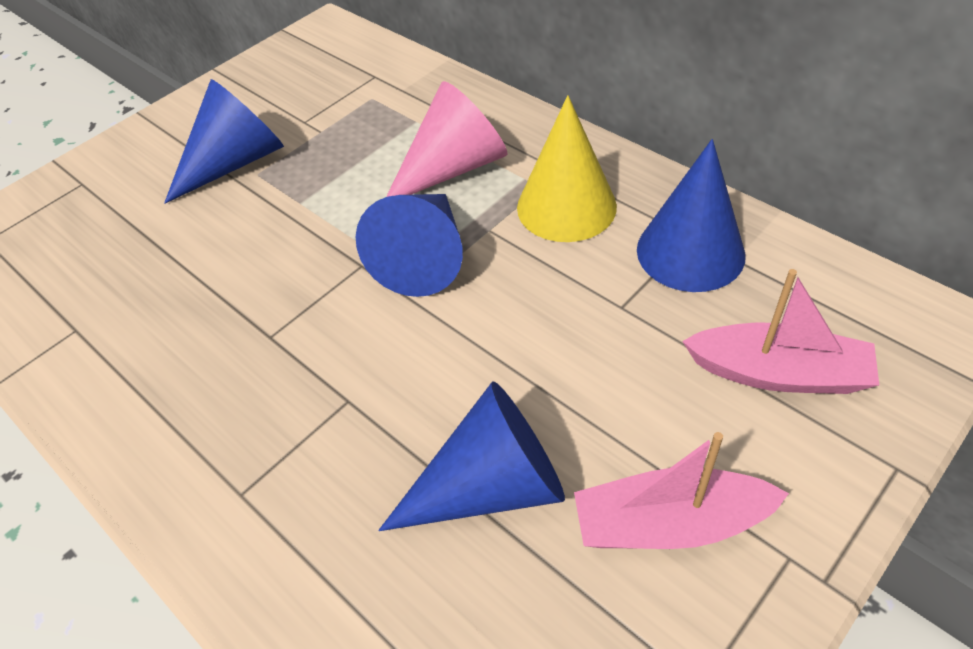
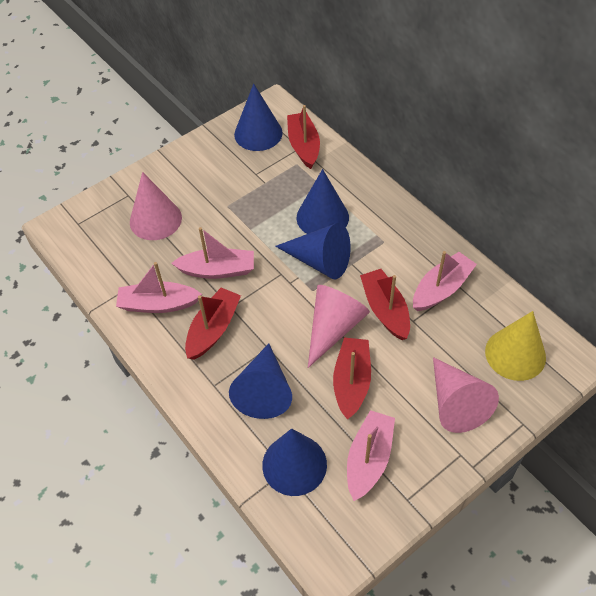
blue cone: [164,79,284,203] [356,194,463,297] [378,381,565,531] [637,139,746,292] = 4 -> [229,343,292,419] [234,84,283,151] [262,428,327,496] [275,223,351,279] [297,169,349,234] = 5
pink boat: [574,432,789,549] [682,269,879,394] = 2 -> [116,262,202,313] [171,227,254,279] [347,410,395,501] [413,251,477,311] = 4
pink cone: [386,81,507,197] = 1 -> [130,172,182,240] [308,285,370,368] [433,357,499,433] = 3
red boat: none = 0 -> [185,288,241,360] [287,105,320,169] [333,338,371,420] [360,269,410,340] = 4

